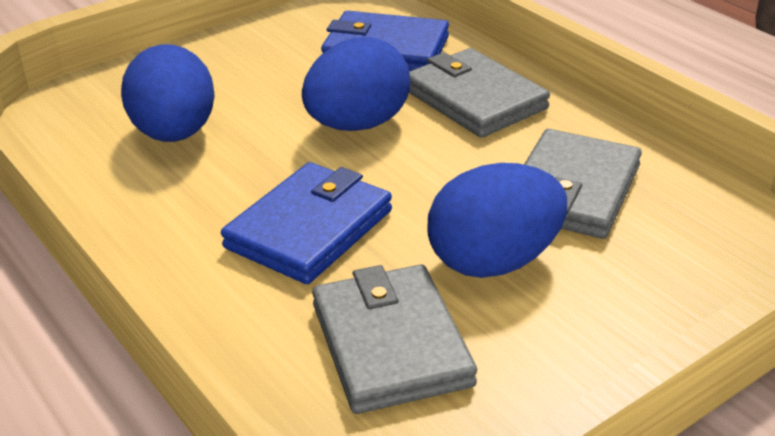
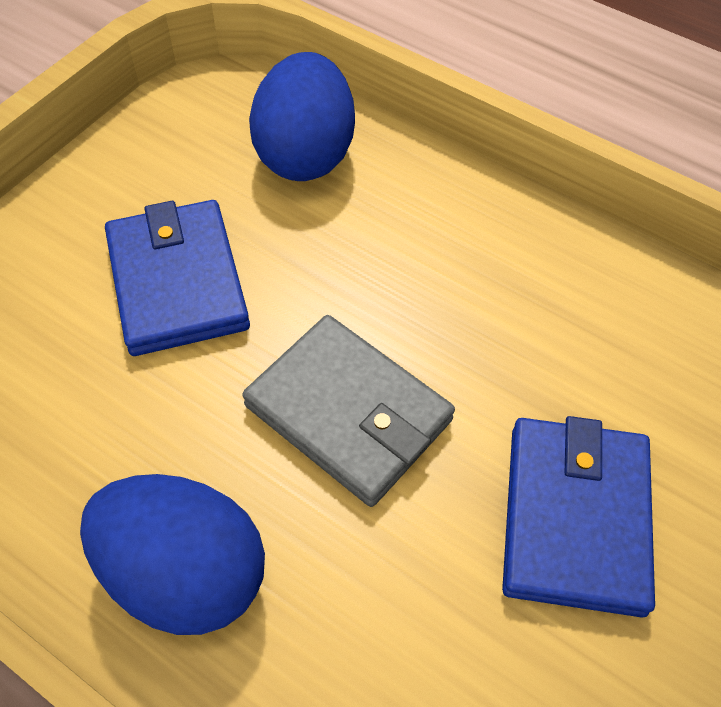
blue egg: [121,44,215,142] [302,37,410,131] [427,163,567,278] = 3 -> [80,474,265,635] [249,52,355,181] = 2
grey wallet: [312,265,477,414] [409,48,550,138] [524,129,642,239] = 3 -> [242,315,455,507] = 1

